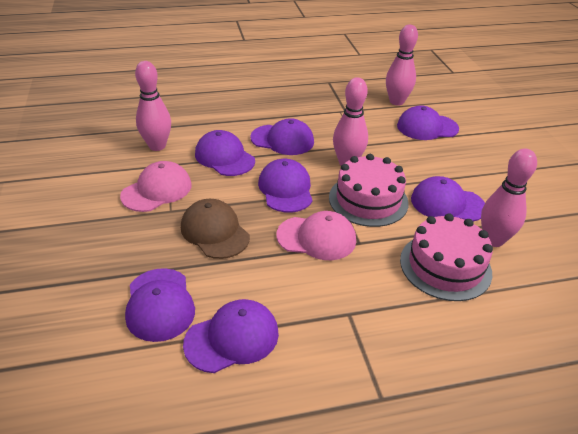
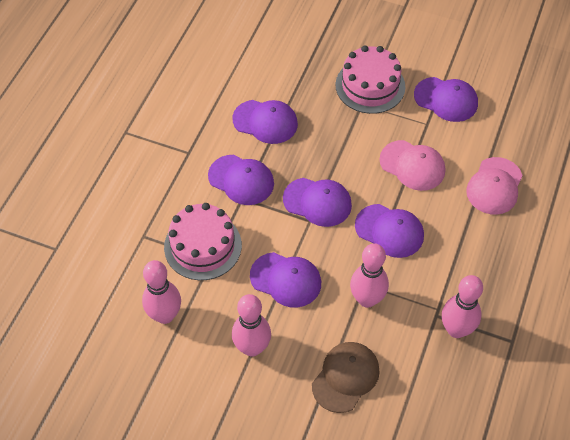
purple cap: [125,268,195,342] [183,299,279,373] [195,130,255,176] [250,118,314,155] [258,159,313,212] [397,105,459,140] [411,176,485,222] = 7 -> [208,155,274,205] [232,100,298,144] [250,252,321,308] [283,178,352,227] [355,204,424,258] [414,77,478,122] = 6

